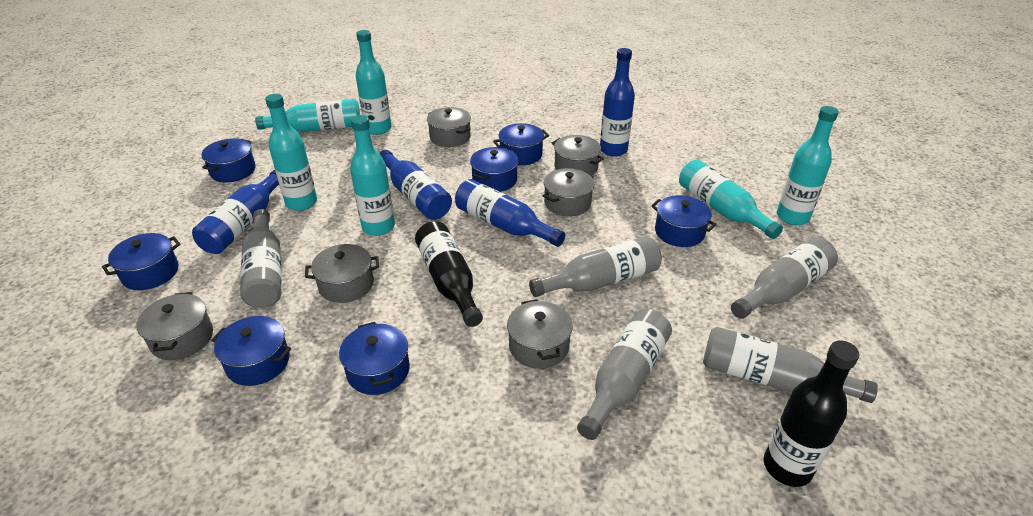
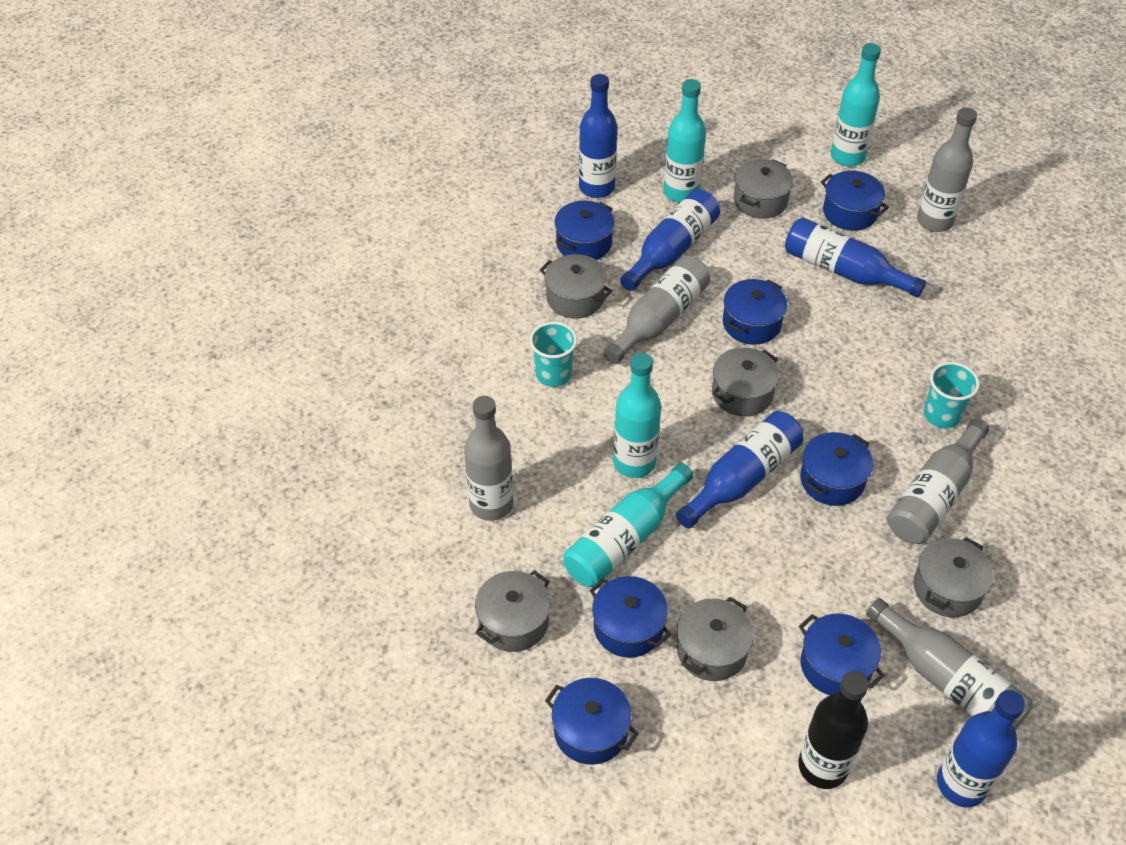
black bottle: [415,221,483,327] [764,340,859,487] = 2 -> [798,671,869,789] = 1
blue bottle: [192,170,279,254] [379,150,452,220] [455,179,565,247] [600,48,635,157] = 4 -> [579,74,617,198] [620,189,720,291] [676,411,804,529] [785,217,926,298] [937,690,1025,807] = 5
turquoise bottle: [255,99,360,132] [265,94,317,211] [350,115,395,236] [356,30,391,135] [679,159,783,239] [777,106,839,225] = 6 -> [563,463,693,587] [613,353,661,478] [664,79,706,203] [831,43,881,167] = 4
turquoise cup: none = 0 -> [530,322,577,387] [924,362,980,428] = 2

